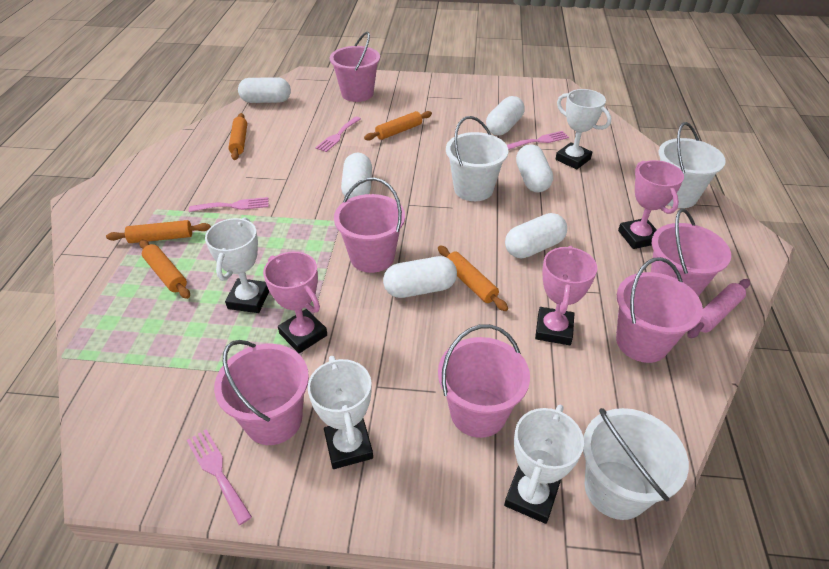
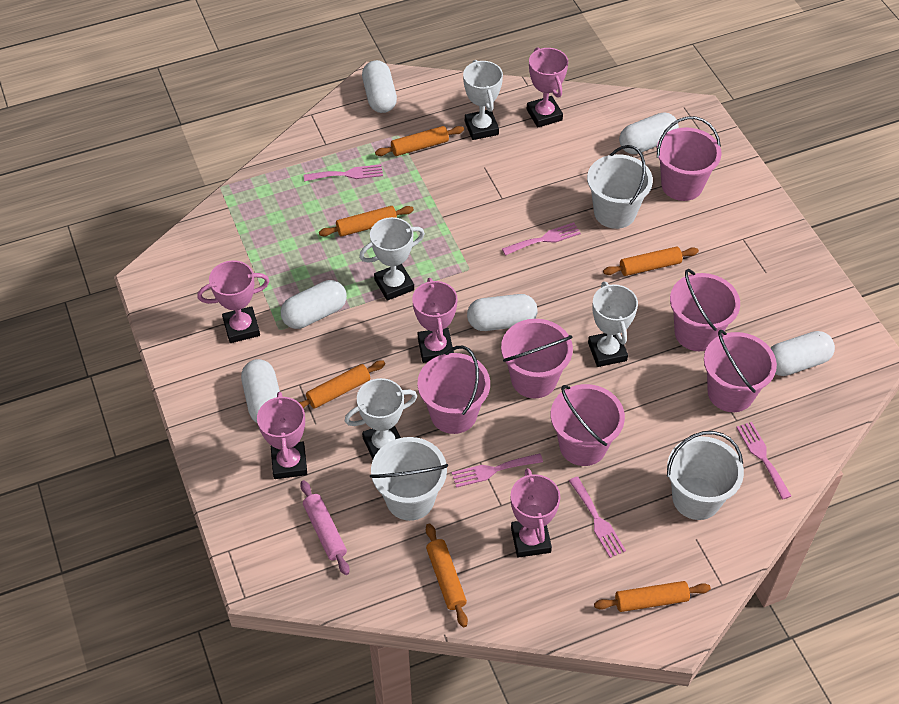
orange rolling pin: [106,220,211,243] [139,240,190,299] [228,113,247,160] [364,111,432,141] [438,245,508,311] = 5 -> [299,361,385,409] [319,206,414,237] [375,126,464,156] [426,523,468,627] [594,581,711,612] [603,247,699,276] = 6
pink fork: [187,429,252,525] [189,197,269,212] [315,116,361,152] [507,131,569,150] = 4 -> [304,164,383,181] [452,453,543,488] [502,222,581,255] [569,476,626,558] [736,422,791,500] = 5
pink trophy: [263,252,327,353] [535,246,597,345] [618,160,684,249] = 3 -> [197,260,269,343] [257,392,307,479] [412,278,458,363] [511,468,560,558] [527,47,568,127] = 5

